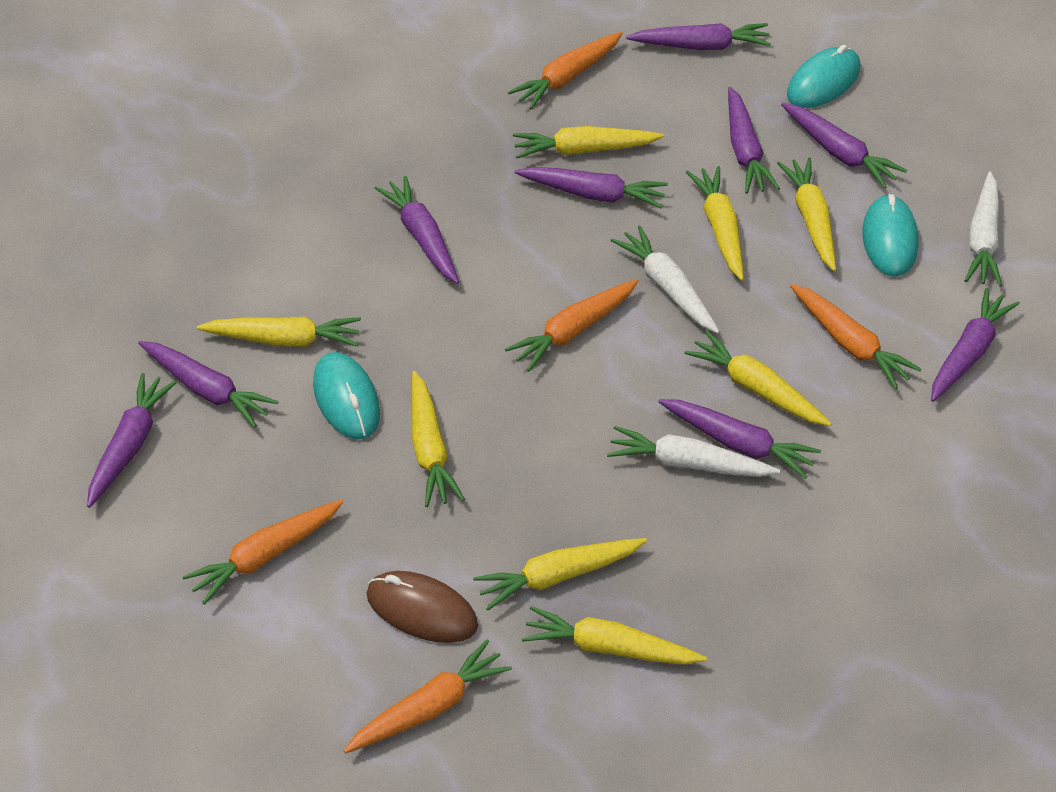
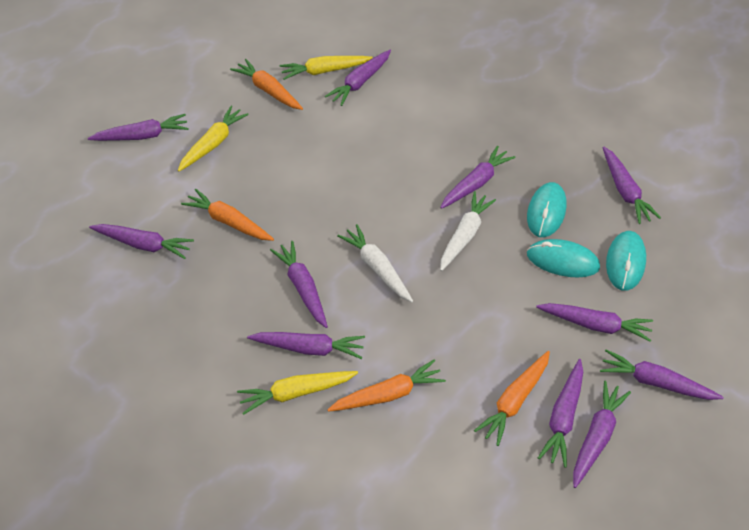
brown mouse: [367,571,478,643] = 1 -> none = 0
orange carrot: [182,500,343,605] [344,640,512,753] [505,279,639,372] [508,31,623,109] [790,284,922,389] = 5 -> [181,188,274,241] [230,59,303,110] [327,359,446,412] [474,351,550,446] = 4
purple carrot: [87,373,177,508] [138,341,278,428] [375,176,459,284] [515,167,668,208] [626,23,771,50] [658,399,821,479] [728,87,780,194] [781,103,907,188] [931,288,1020,402] = 9 -> [88,114,189,141] [89,224,194,259] [247,332,365,359] [270,241,328,328] [325,50,391,106] [440,146,515,209] [536,303,653,342] [538,359,583,468] [573,381,631,488] [600,349,723,400] [603,147,661,224] = 11
white carrot: [607,426,780,477] [611,225,720,333] [964,172,1002,286] = 3 -> [337,224,413,302] [440,191,496,271] = 2
yellow carrot: [197,317,361,347] [412,371,465,507] [473,538,647,610] [513,126,664,158] [522,606,707,665] [684,331,832,426] [686,166,744,281] [777,157,836,271] = 8 -> [178,106,249,172] [237,371,358,415] [280,56,373,80] = 3

